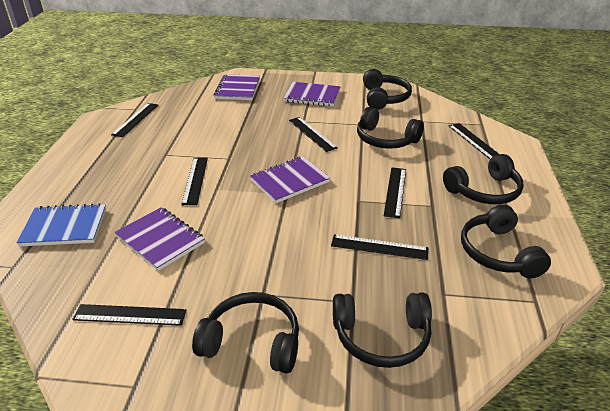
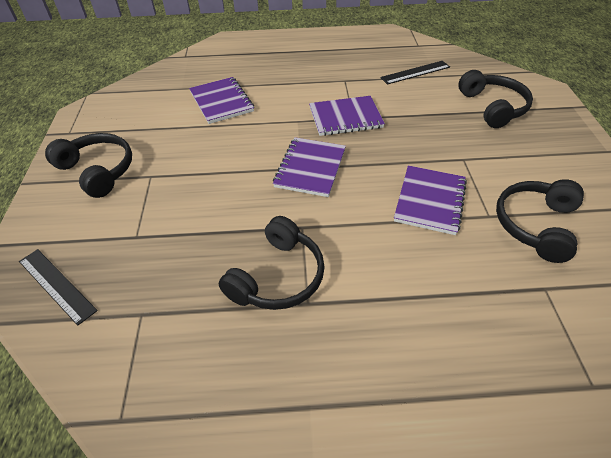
black headphones: [192,292,299,373] [333,293,432,368] [357,107,424,149] [363,69,412,110] [443,154,524,204] [461,204,551,278] = 6 -> [45,133,132,198] [218,216,325,310] [458,70,533,128] [496,179,584,263] = 4
black ruler: [72,304,187,326] [111,103,158,137] [181,158,208,205] [289,117,338,152] [331,234,428,260] [384,167,406,218] [449,123,500,159] = 7 -> [19,249,98,326] [380,61,450,85] = 2
blue notebook: [16,203,106,247] = 1 -> none = 0

